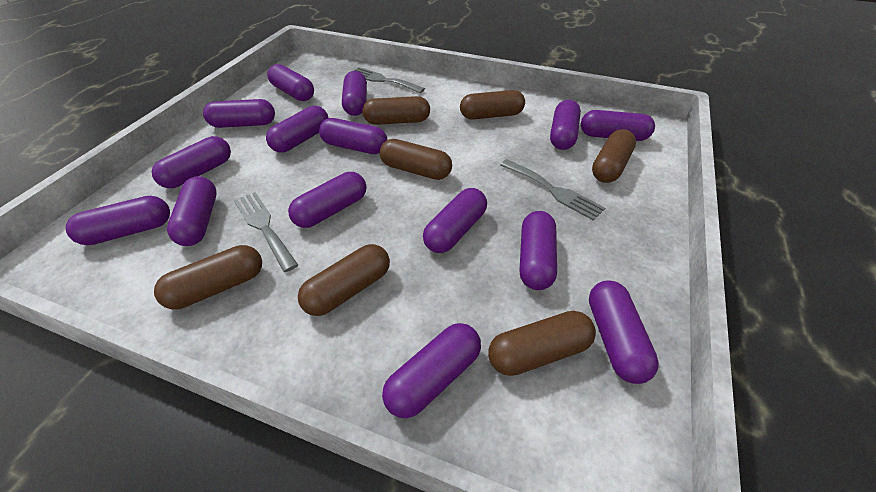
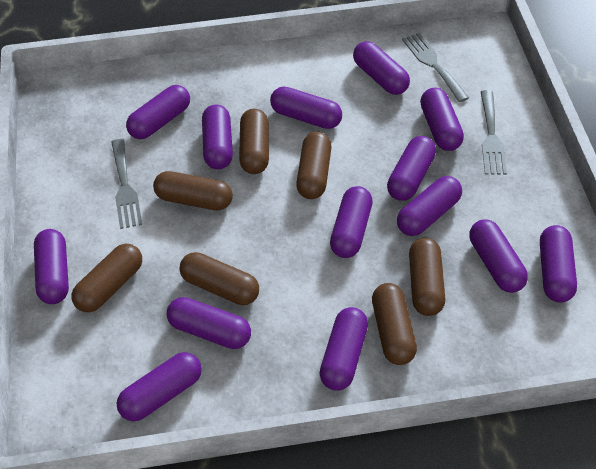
purple capsule: [66,196,170,245] [152,136,231,188] [167,176,217,246] [203,99,275,128] [266,106,329,153] [267,64,314,101] [288,172,366,228] [319,118,387,154] [342,71,367,116] [382,323,481,418] [423,188,487,253] [520,211,557,290] [550,100,581,150] [581,110,655,141] [589,280,659,384] = 15 -> [34,229,69,304] [117,352,202,421] [126,85,190,139] [167,297,251,349] [202,105,233,169] [270,86,342,129] [320,307,368,391] [330,186,373,258] [353,41,410,95] [387,136,436,201] [397,176,462,236] [420,88,464,151] [469,219,528,293] [540,225,577,303] = 14

